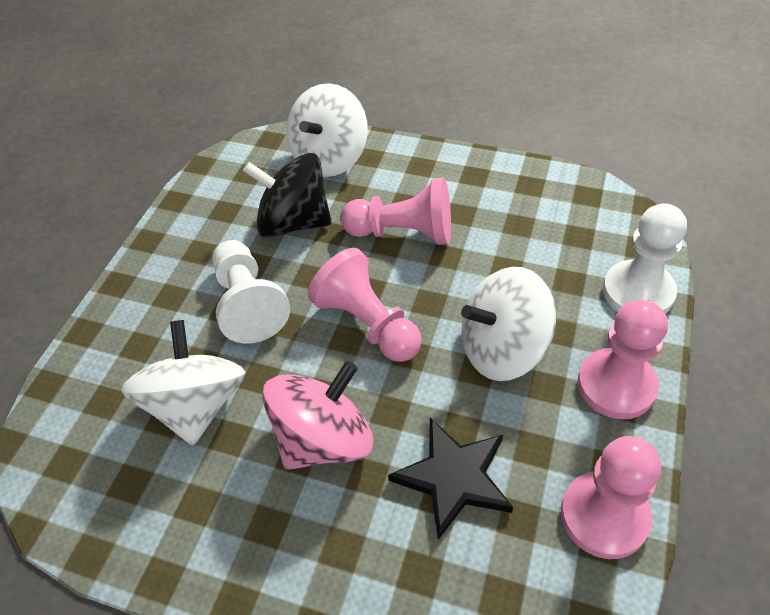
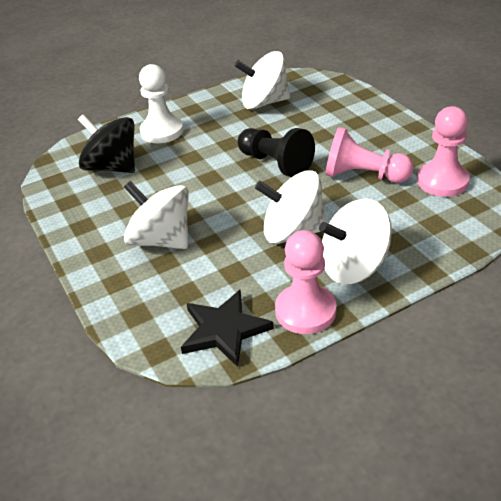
black pawn: none = 0 -> [237,128,315,177] = 1
pink pawn: [308,248,422,362] [341,178,451,245] [561,436,661,559] [578,300,668,419] = 4 -> [275,230,336,334] [325,127,414,183] [417,106,470,197] = 3
pink spinning top: [262,361,373,470] = 1 -> none = 0
white pawn: [212,240,290,344] [603,203,687,314] = 2 -> [139,64,184,143] = 1
white spinning top: [121,320,245,445] [286,83,368,177] [461,267,556,381] = 3 -> [124,181,189,249] [235,51,290,110] [255,170,326,244] [319,199,392,284] = 4

